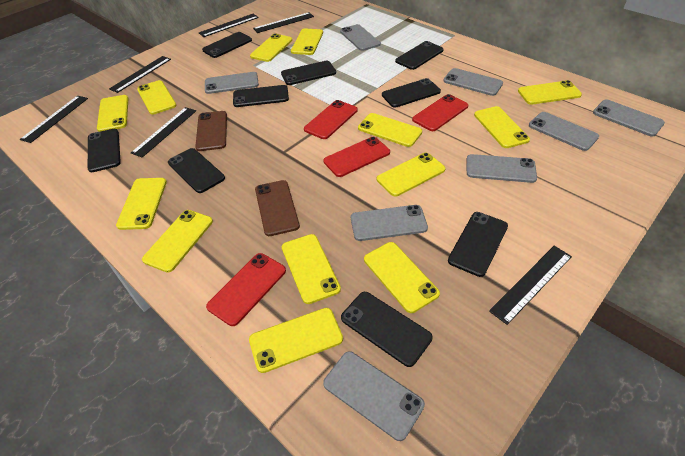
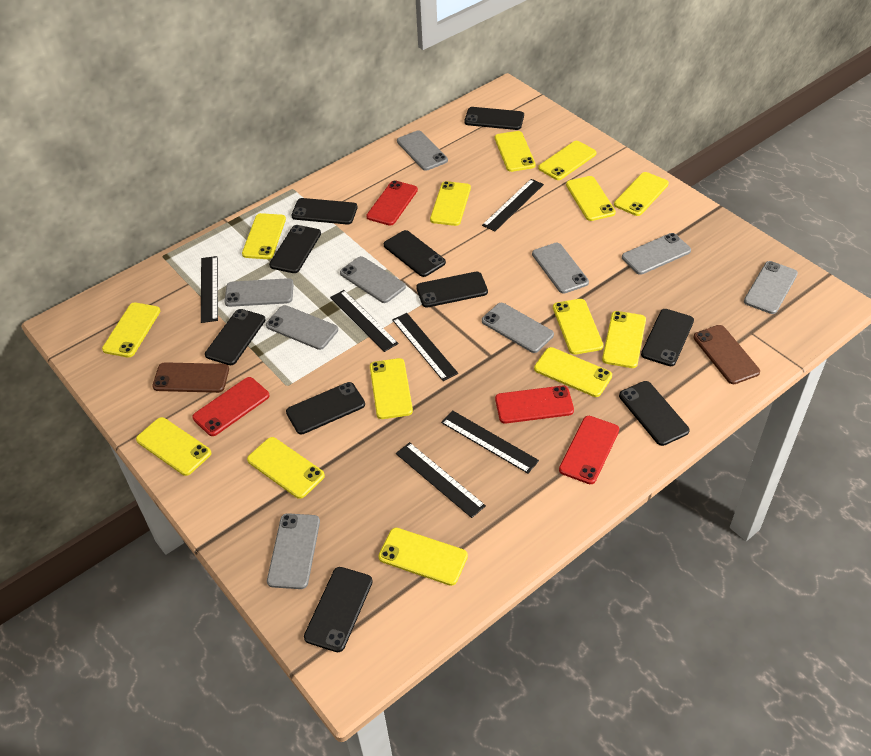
black phone: [88,129,121,172] [168,148,225,193] [202,32,252,58] [233,85,289,107] [281,61,336,85] [341,292,433,367] [382,78,441,108] [395,41,443,70] [448,212,508,277] = 9 -> [205,309,266,365] [269,225,321,273] [286,382,365,434] [291,198,357,224] [304,567,373,652] [384,230,446,277] [416,272,488,308] [464,107,524,130] [619,381,690,446] [641,309,694,366] = 10
grey phone: [205,72,259,94] [323,351,425,441] [340,24,381,51] [351,205,428,241] [443,68,503,96] [467,154,537,183] [529,112,599,151] [593,99,665,137] = 8 -> [225,278,294,307] [266,305,338,350] [267,513,320,589] [340,256,406,303] [397,130,448,171] [482,303,554,353] [532,243,589,293] [622,233,691,275] [744,261,798,314] = 9
yellow phone: [97,95,129,132] [116,178,167,230] [137,80,177,115] [142,210,213,273] [249,308,343,373] [250,34,292,62] [282,234,341,304] [291,29,323,55] [358,113,422,147] [364,242,440,313] [377,153,446,197] [474,106,530,148] [518,80,582,105] = 13 -> [102,302,160,358] [136,417,211,476] [242,213,286,259] [247,437,325,499] [370,358,413,419] [378,528,468,586] [430,181,471,226] [495,131,536,172] [534,347,612,397] [538,141,597,180] [553,299,603,355] [566,176,616,221] [602,311,646,368] [614,172,669,216] = 14

